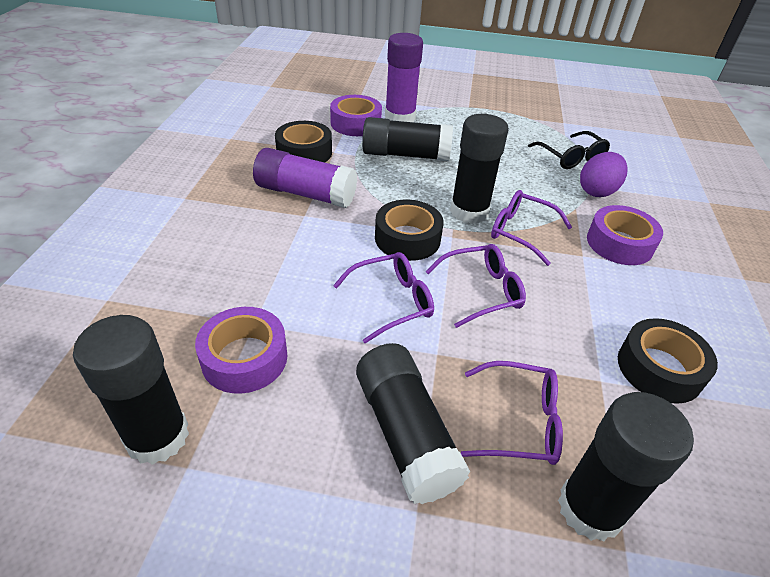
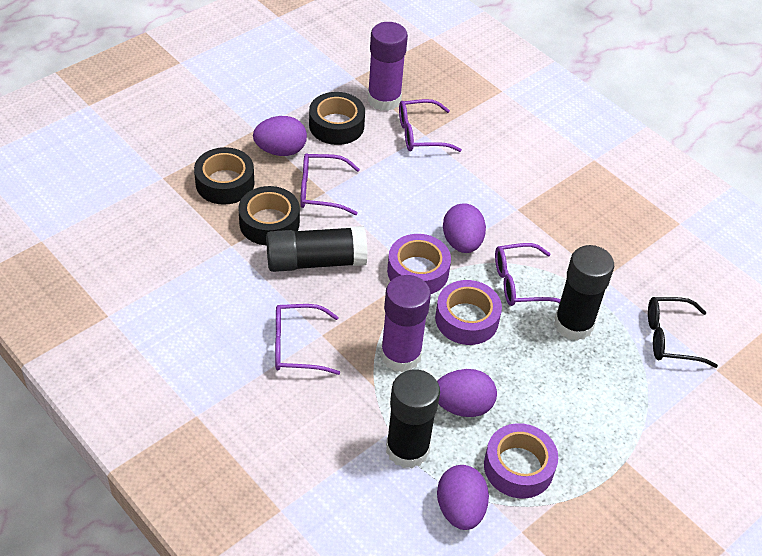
black glue stick: [73,315,189,465] [356,343,470,504] [362,117,453,161] [450,114,509,224] [558,392,694,542] = 5 -> [266,226,367,272] [386,369,440,468] [554,245,614,341] = 3
purple egg: [580,152,628,197] = 1 -> [253,116,307,156] [437,369,497,417] [437,465,489,530] [443,203,486,253] = 4

